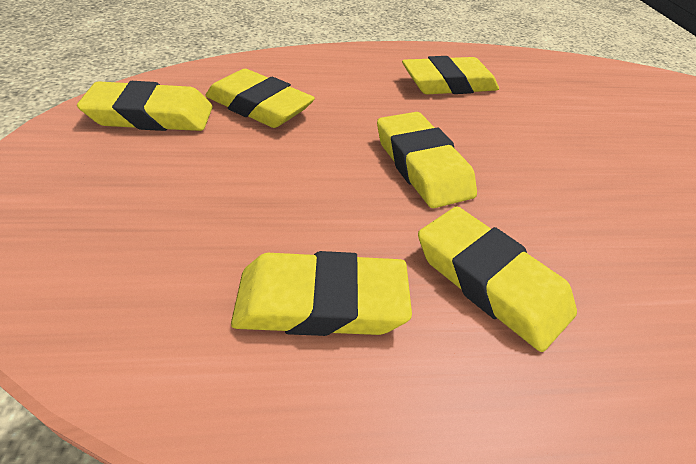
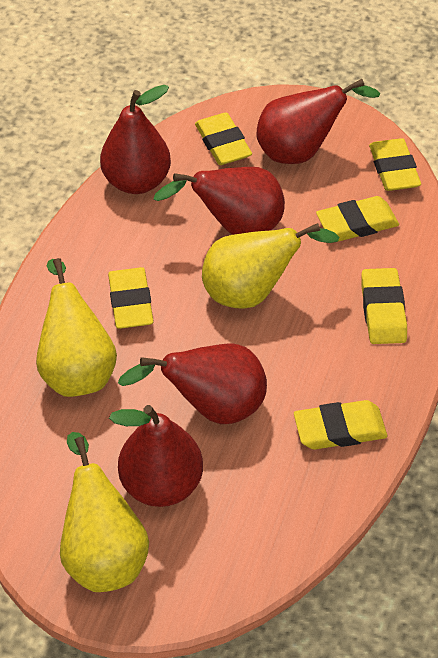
red pear: none = 0 -> [100,85,171,194] [109,405,203,507] [118,344,267,424] [153,167,285,235] [256,79,380,164] = 5
yellow pear: none = 0 -> [36,258,117,397] [60,432,149,592] [202,223,340,309] = 3

